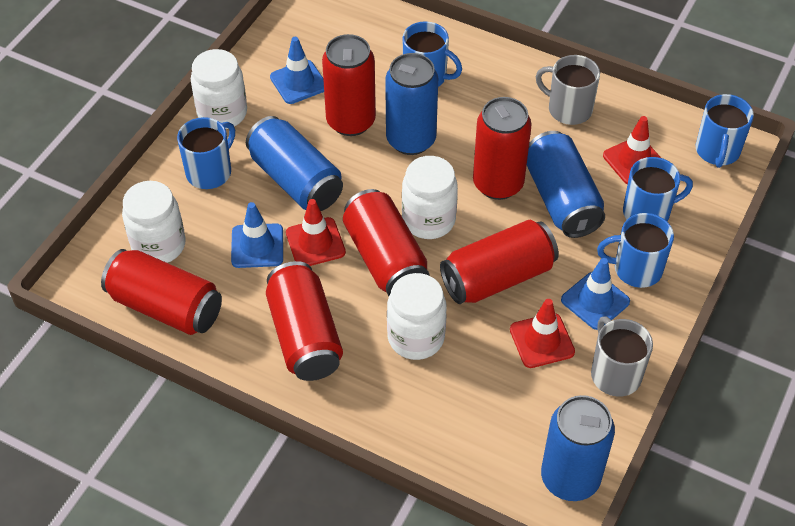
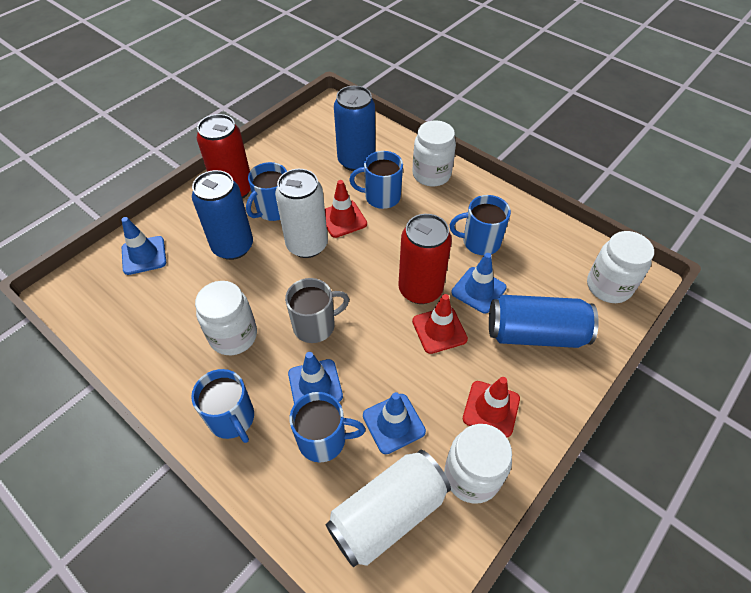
blue can: [246,116,343,211] [385,53,438,155] [527,131,605,238] [541,395,615,501] = 4 -> [192,170,253,260] [334,86,375,171] [489,295,599,348] = 3
blue traffic cone: [231,202,283,268] [270,37,324,104] [561,258,630,330] = 3 -> [121,217,166,275] [288,352,343,404] [363,392,426,454] [451,253,507,313] = 4
grey mug: [536,55,600,125] [591,316,653,397] = 2 -> [285,278,349,343] = 1
red can: [101,249,222,335] [266,261,343,381] [322,34,376,136] [343,189,430,296] [440,220,559,304] [473,97,532,200] = 6 -> [197,114,251,199] [398,214,452,304] = 2
white can: none = 0 -> [275,169,328,258] [325,450,451,567] = 2

